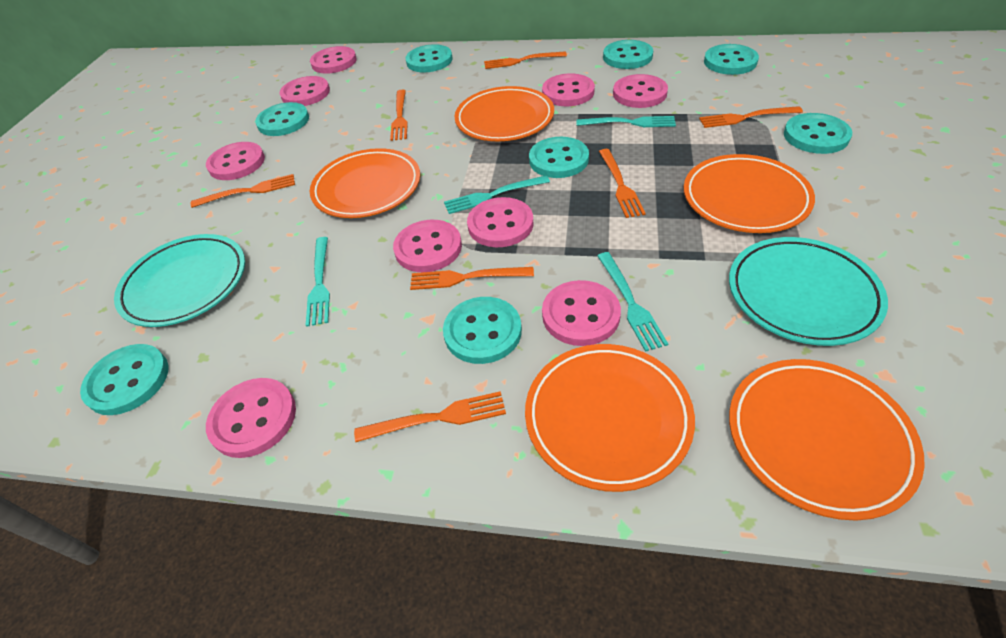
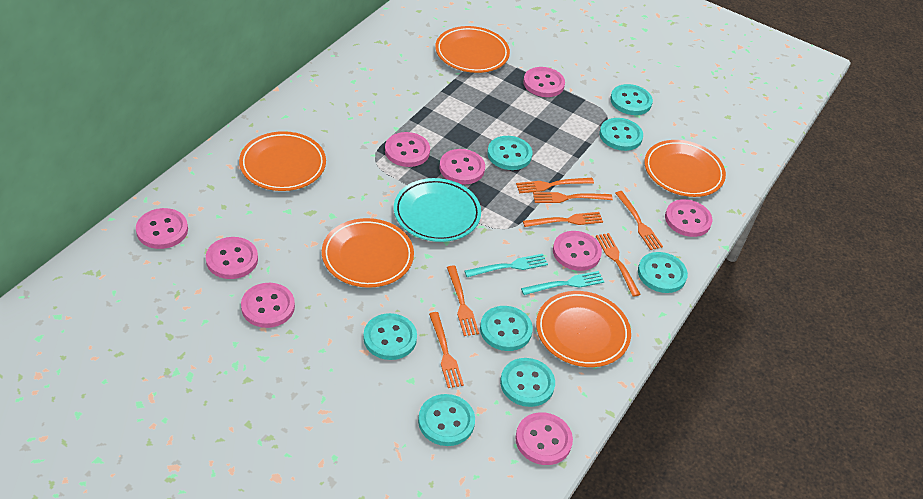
turquoise fork: [306,237,330,327] [444,175,550,214] [576,116,676,127] [597,252,668,352] = 4 -> [464,254,548,277] [521,271,604,295] = 2
turquoise plate: [114,234,245,327] [729,237,888,346] = 2 -> [394,178,481,242] = 1

